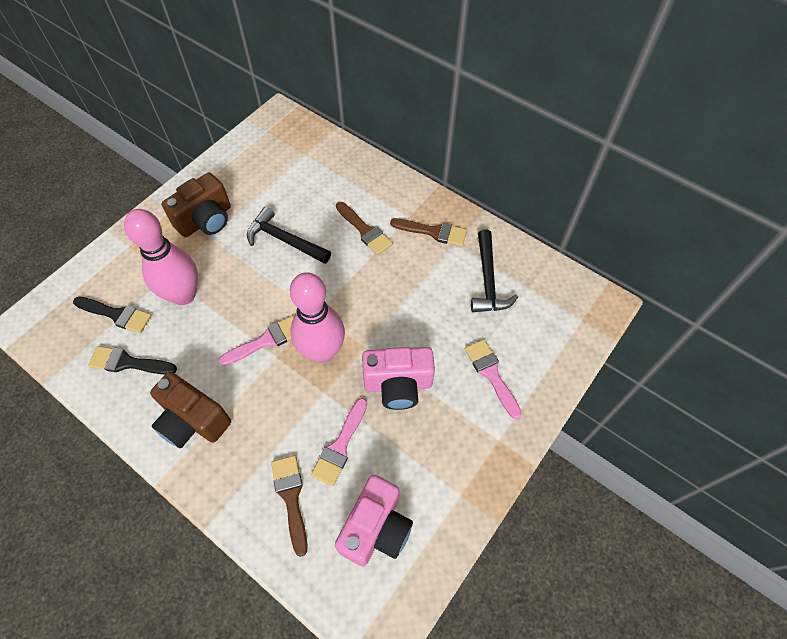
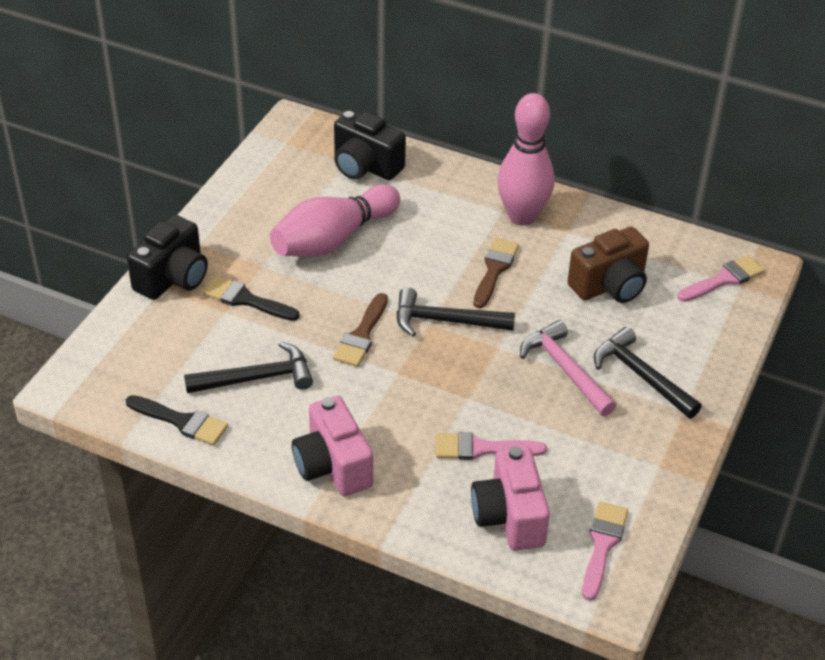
black camera: none = 0 -> [127,215,208,300] [334,110,406,180] = 2
black hammer: [247,207,331,264] [471,229,518,312] = 2 -> [184,341,313,393] [397,287,515,336] [594,327,702,418] = 3
brown brush: [271,455,308,557] [336,202,393,255] [390,218,467,246] = 3 -> [333,293,388,367] [473,238,519,308] = 2
brown camera: [150,372,231,448] [161,172,231,237] = 2 -> [567,227,649,303] = 1
pink hammer: none = 0 -> [520,320,616,416] = 1

